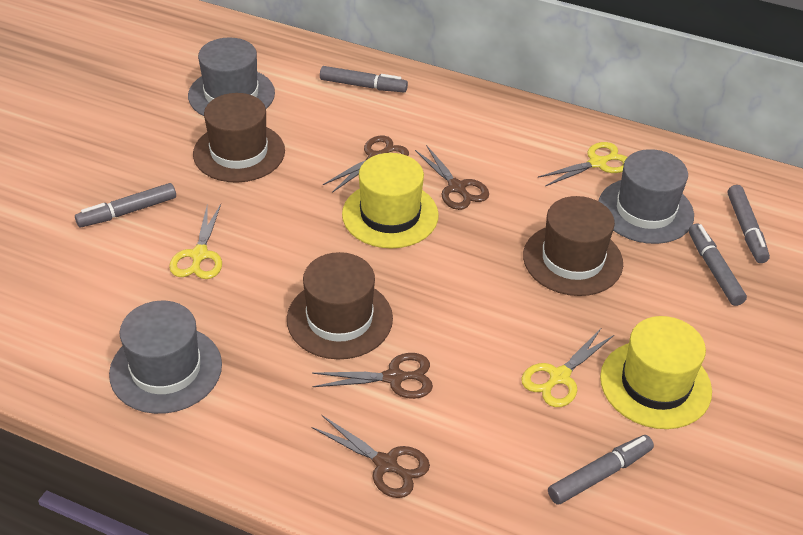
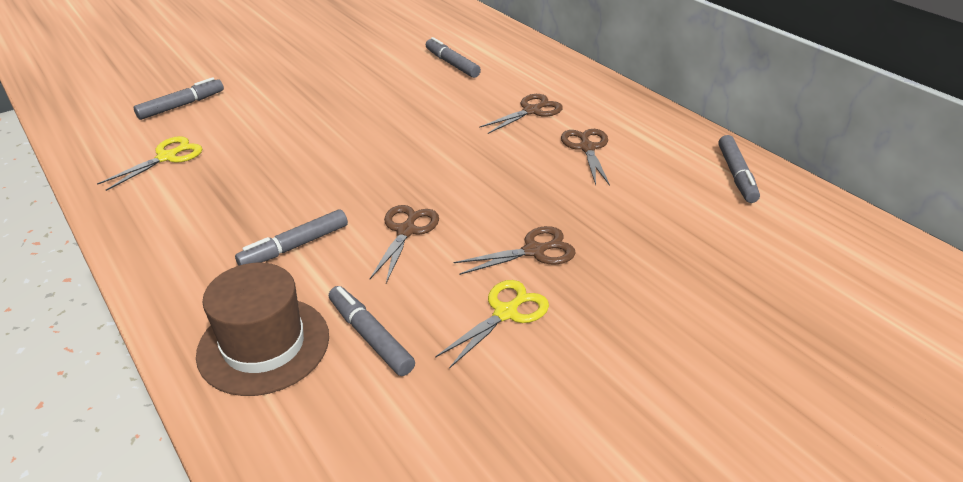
brown hat: [193,93,285,183] [287,252,393,360] [523,196,623,296] = 3 -> [196,263,329,396] = 1
grey hat: [109,301,222,414] [188,37,275,116] [599,149,694,244] = 3 -> none = 0
yellow hat: [342,153,439,248] [600,316,712,429] = 2 -> none = 0
yellow scissors: [169,204,222,279] [521,329,614,407] [538,142,628,186] = 3 -> [97,136,203,191] [435,280,549,369] = 2

